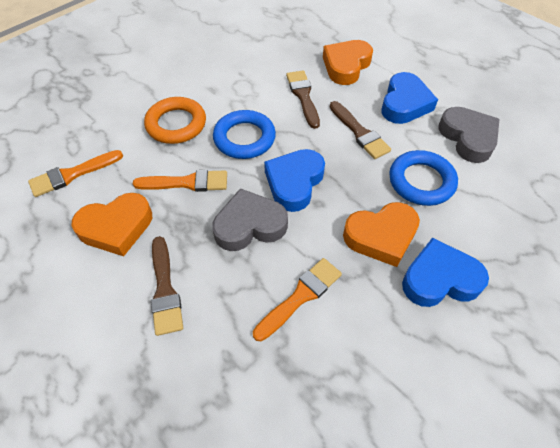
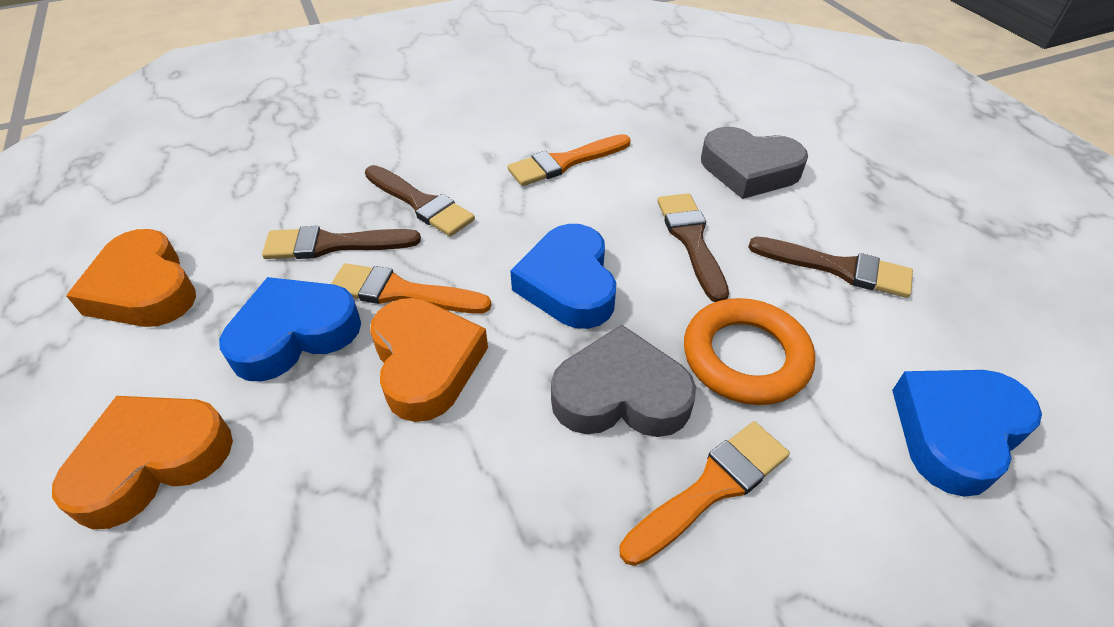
blue ring: [213,110,276,159] [389,150,458,206] = 2 -> none = 0
brown brush: [151,236,183,336] [286,70,320,129] [330,101,391,159] = 3 -> [262,226,421,259] [365,165,475,236] [657,193,729,302] [748,237,913,298] = 4

